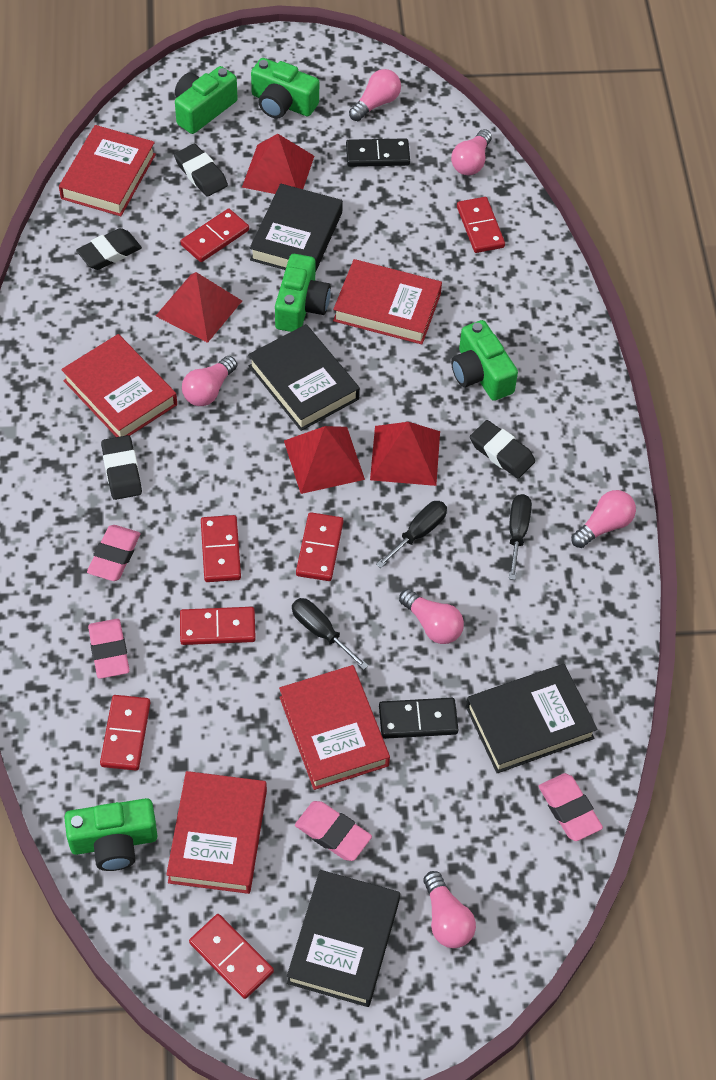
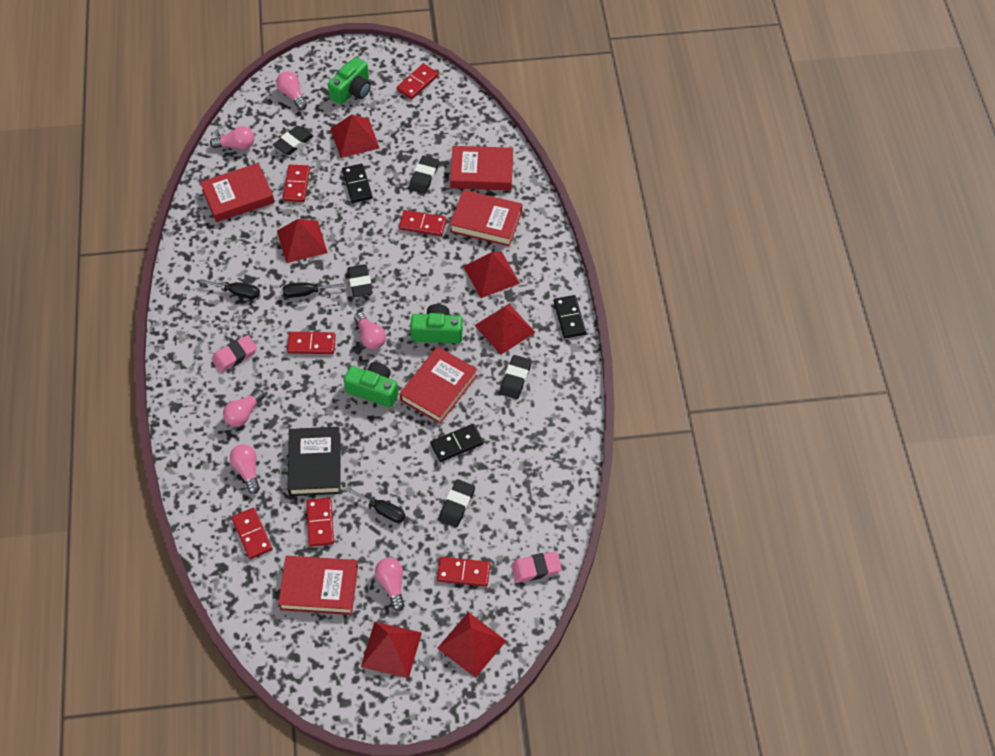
black book: [248,324,360,431] [250,183,343,273] [287,870,400,1007] [466,664,597,773] = 4 -> [288,427,341,496] = 1
black domino: [346,138,410,167] [379,698,458,739] = 2 -> [342,164,373,203] [430,424,484,462] [554,295,586,338] = 3
black eraser: [76,228,142,270] [101,435,142,500] [174,143,228,197] [470,420,535,478] = 4 -> [273,126,313,155] [347,264,373,297] [409,155,439,194] [439,479,475,527] [500,355,532,399] = 5
green camera: [64,798,157,871] [175,66,238,134] [251,58,319,119] [275,254,331,332] [451,320,518,401] = 5 -> [328,57,371,105] [344,362,398,408] [410,304,463,344] = 3
pink eraser: [87,525,141,581] [88,619,130,679] [295,801,372,861] [538,773,603,841] = 4 -> [212,335,257,372] [511,551,562,583] = 2
red pyramid: [156,272,242,343] [242,134,314,194] [284,426,365,494] [370,422,440,486] = 4 -> [277,219,328,263] [330,114,379,158] [361,622,422,679] [437,612,506,678] [463,252,520,298] [474,304,536,355] = 6

